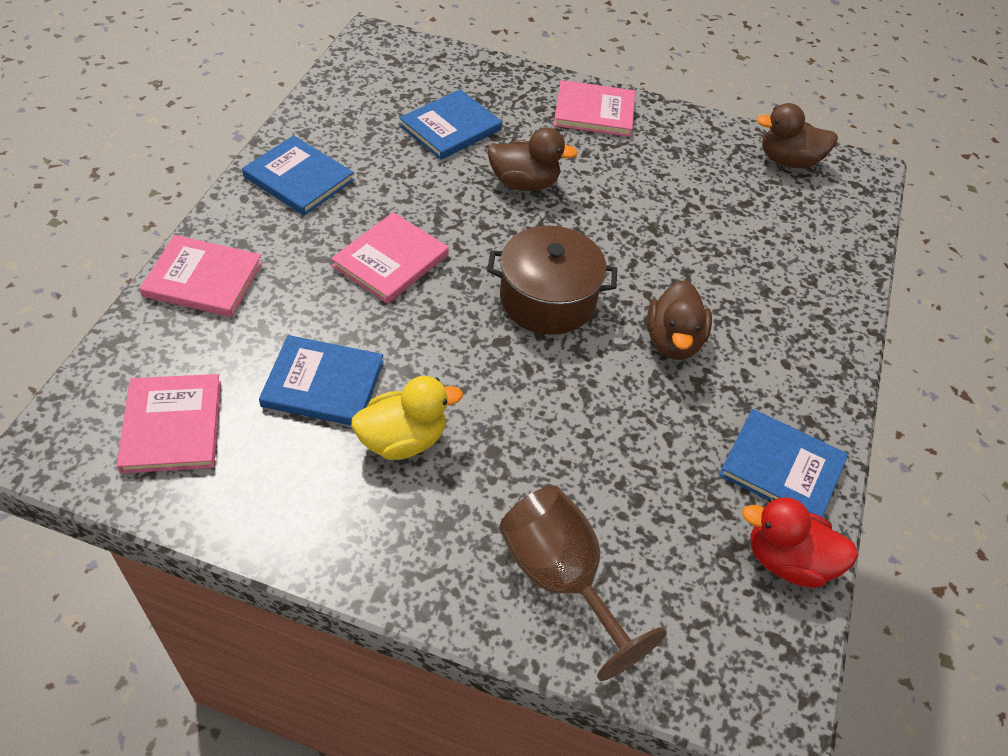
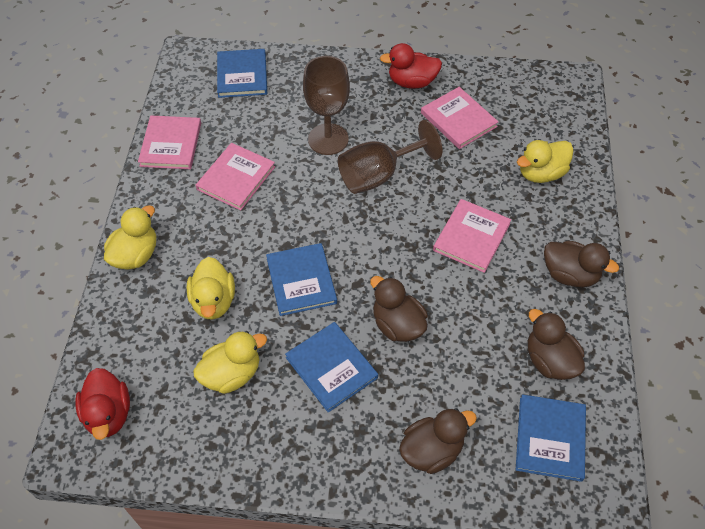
brown duck: [487,128,578,191] [647,280,712,360] [757,103,838,168] = 3 -> [370,276,428,342] [399,408,477,474] [528,309,585,380] [544,241,619,287] = 4
brown goblet: [499,486,667,681] = 1 -> [303,56,350,155] [338,120,443,194] = 2
brown pot: [487,225,617,335] = 1 -> none = 0
red duck: [742,497,859,588] = 1 -> [75,368,130,440] [380,43,442,89] = 2
yellow duck: [351,376,463,460] = 1 -> [104,205,156,270] [186,257,235,320] [193,331,267,394] [517,140,574,183] = 4

